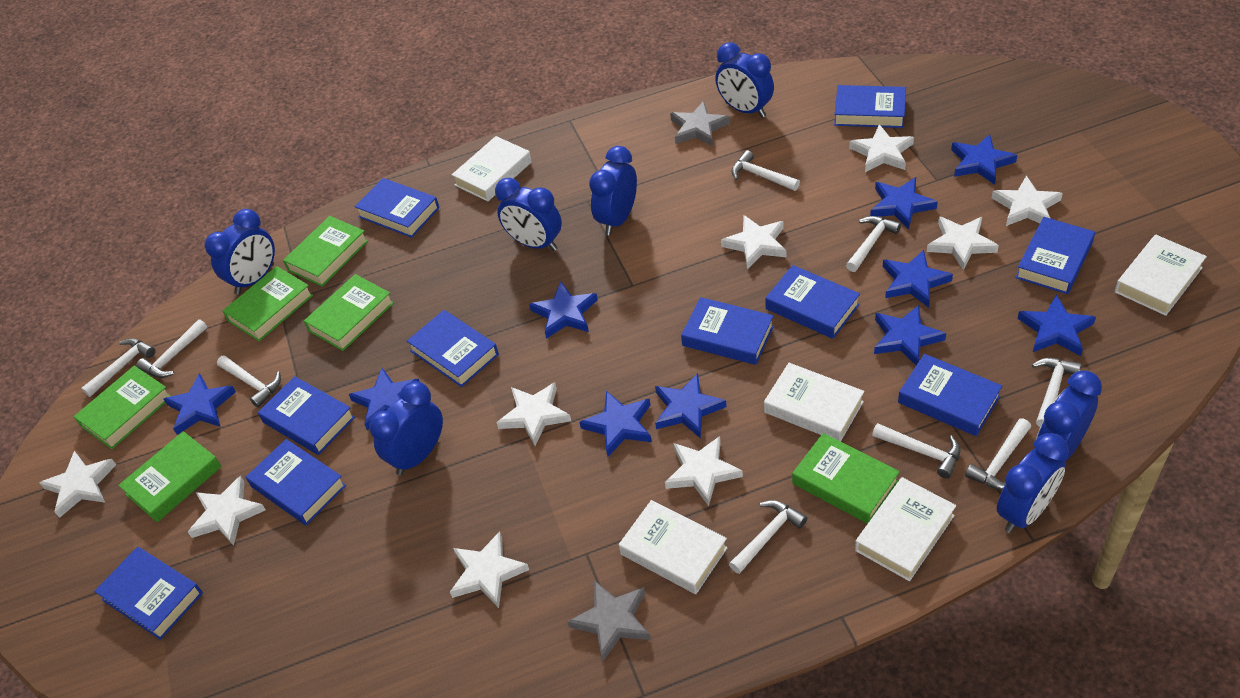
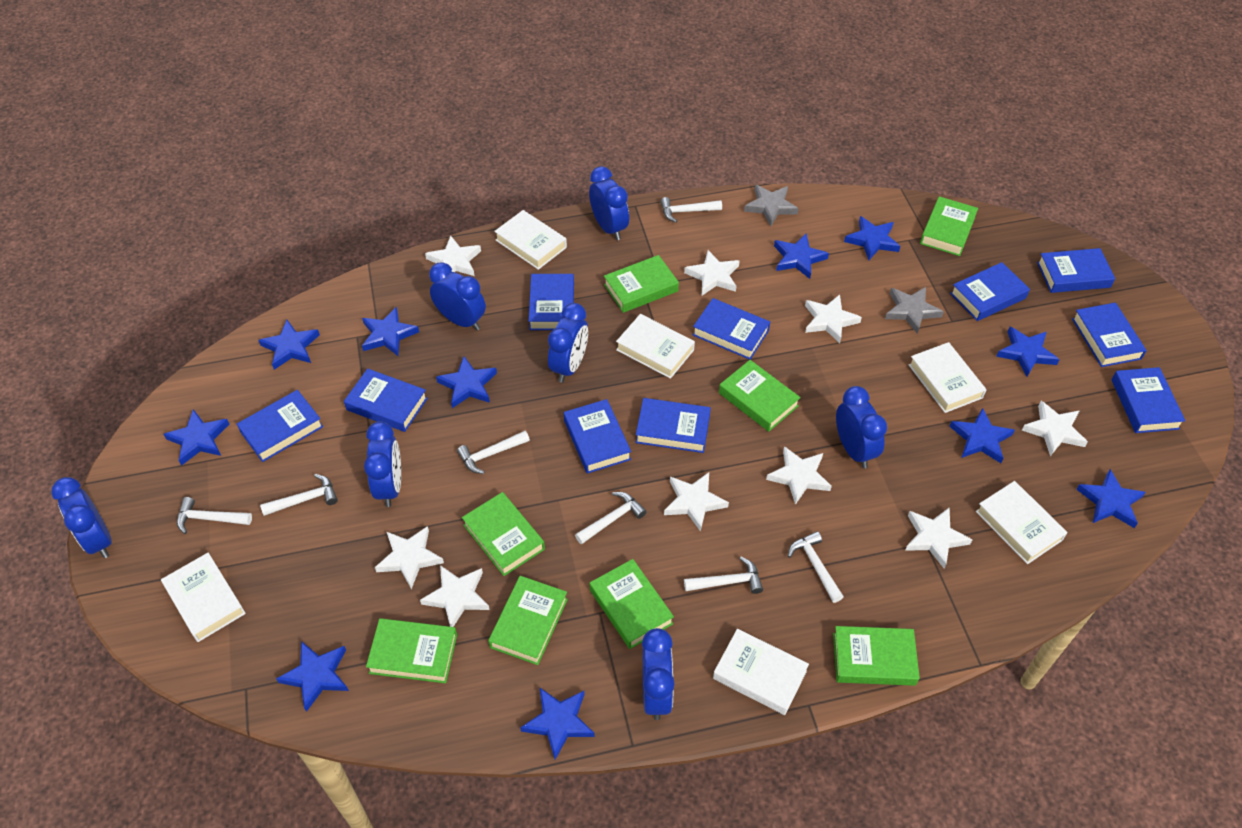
blue star: [164,373,236,435] [349,368,420,430] [529,282,598,339] [579,391,652,456] [655,373,727,439] [870,177,938,230] [874,305,946,365] [883,250,953,308] [951,134,1017,185] [1017,294,1096,356] = 10 -> [163,409,229,466] [259,320,320,370] [276,641,349,712] [362,307,419,356] [436,356,497,408] [520,688,595,760] [774,234,829,279] [844,216,901,260] [949,408,1015,463] [996,327,1060,377] [1076,469,1146,528] = 11
green book: [74,366,171,449] [118,431,222,522] [223,266,313,341] [283,216,368,287] [304,274,394,351] [792,433,900,524] = 6 -> [366,618,457,683] [462,492,545,576] [488,576,568,665] [590,559,674,649] [604,255,679,313] [719,360,801,432] [833,626,920,686] [920,196,978,256] = 8
white book: [452,136,532,202] [619,500,727,594] [764,363,864,441] [855,477,956,581] [1115,234,1207,316] = 5 -> [161,553,246,642] [494,210,567,270] [616,314,695,379] [713,629,809,715] [909,342,987,413] [976,481,1068,564] = 6
white hammer: [81,338,156,397] [136,319,207,378] [217,355,281,408] [729,500,807,574] [731,150,800,191] [846,216,901,272] [872,423,961,479] [965,419,1031,490] [1032,358,1081,427] = 9 -> [177,497,252,534] [260,474,338,516] [457,431,530,474] [575,492,647,544] [661,197,722,223] [684,557,763,594] [788,531,843,603] = 7

